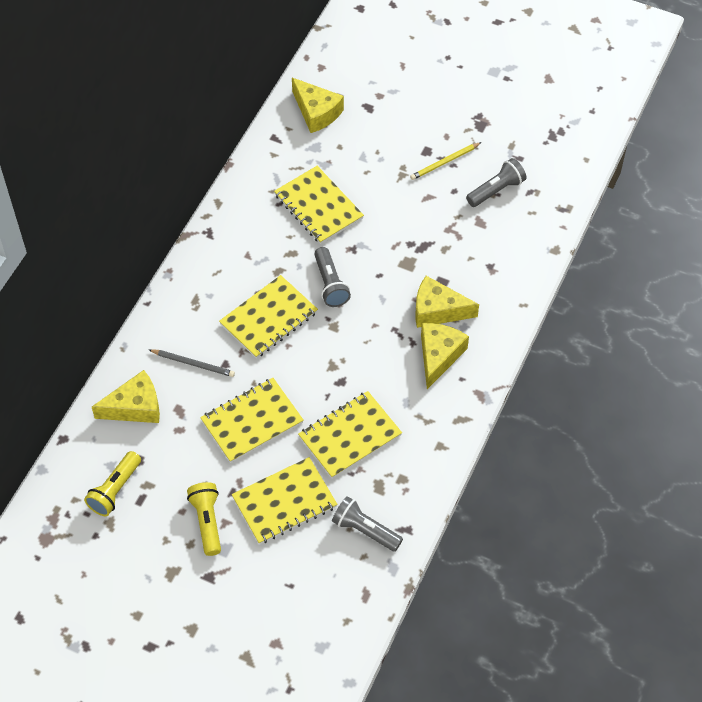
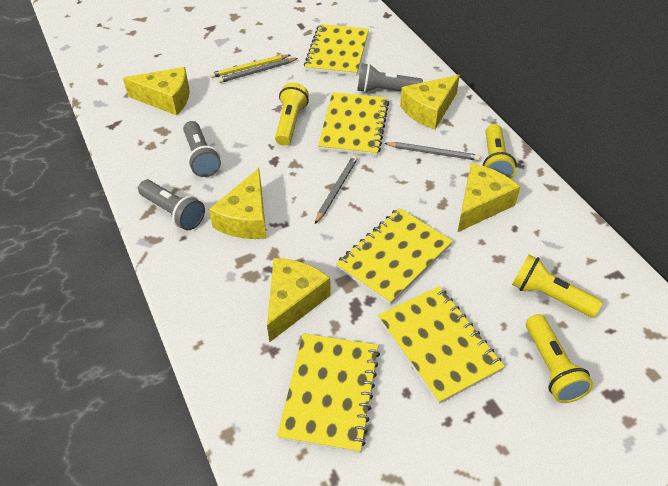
grey pencil: [149,349,235,377] = 1 -> [218,58,298,83] [315,155,358,224] [384,142,480,161] = 3
yellow cheese: [92,370,160,423] [292,78,344,133] [416,276,479,328] [421,323,469,389] = 4 -> [123,67,190,115] [209,168,266,239] [267,258,331,343] [400,75,460,130] [458,163,520,232] = 5
yellow flashlight: [84,451,141,516] [187,482,221,556] = 2 -> [275,83,309,146] [483,124,516,179] [512,254,603,318] [526,314,593,403] = 4

